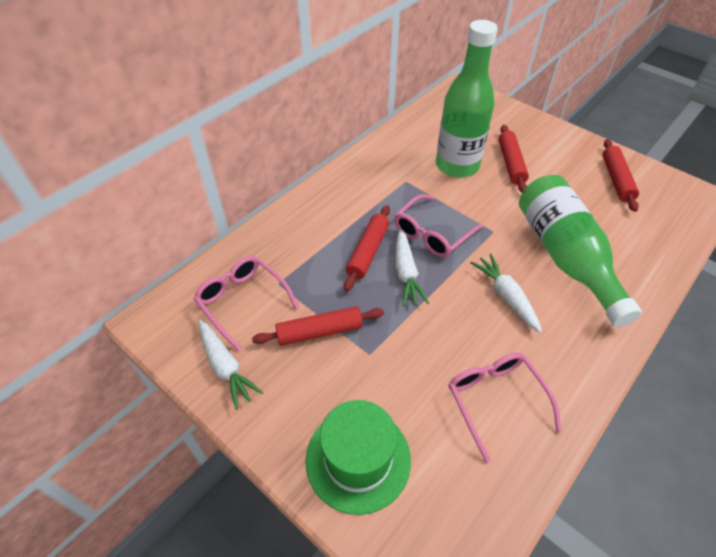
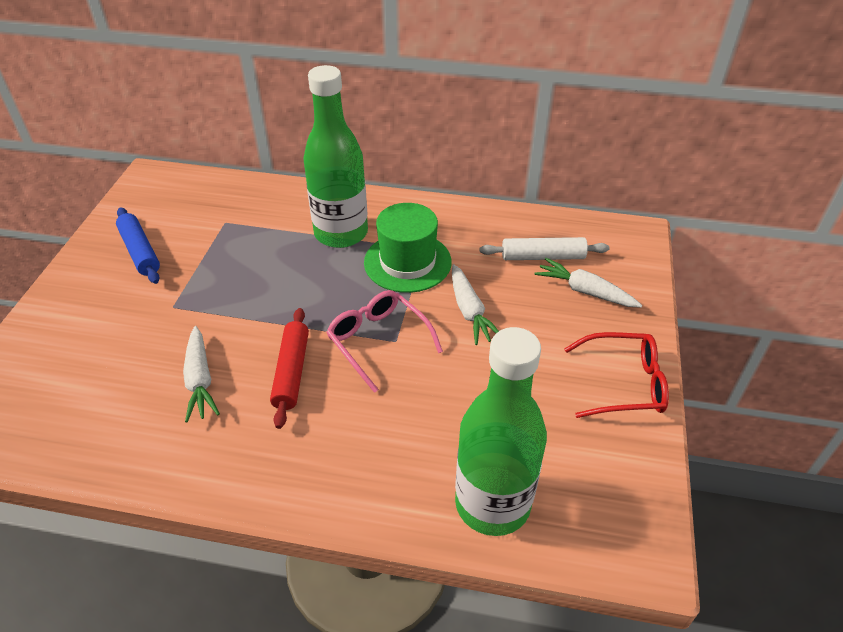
blue rolling pin: none = 0 -> [116,207,160,284] = 1
pink glasses: [194,256,299,351] [394,194,483,258] [448,353,562,463] = 3 -> [326,290,443,393] = 1
red glasses: none = 0 -> [564,332,669,418] = 1
red rolling pin: [252,306,384,346] [344,205,390,291] [499,125,529,193] [603,139,639,212] = 4 -> [270,308,309,429] = 1
white rolling pin: none = 0 -> [479,237,609,260] = 1

